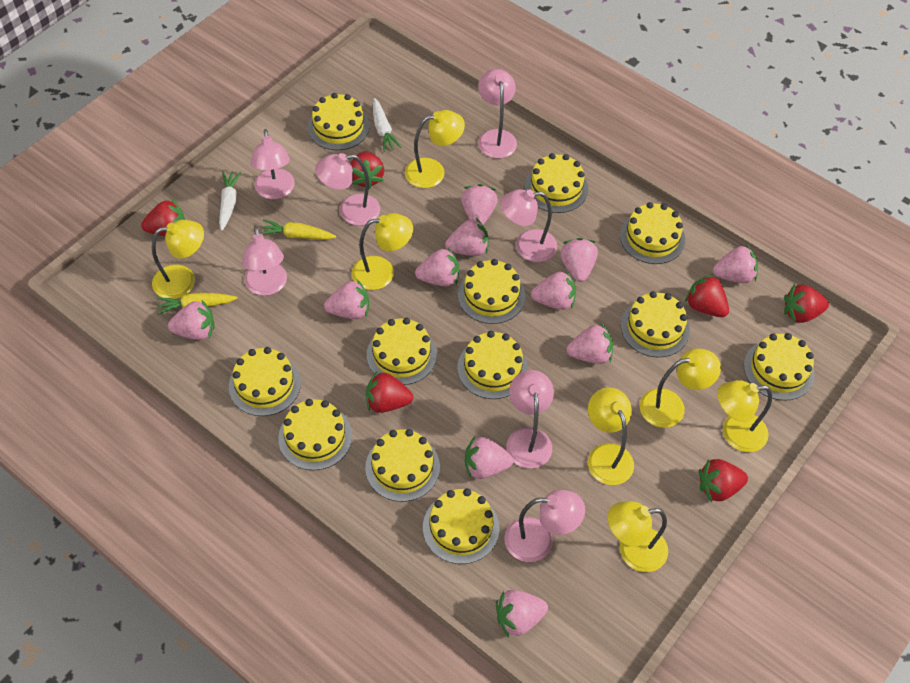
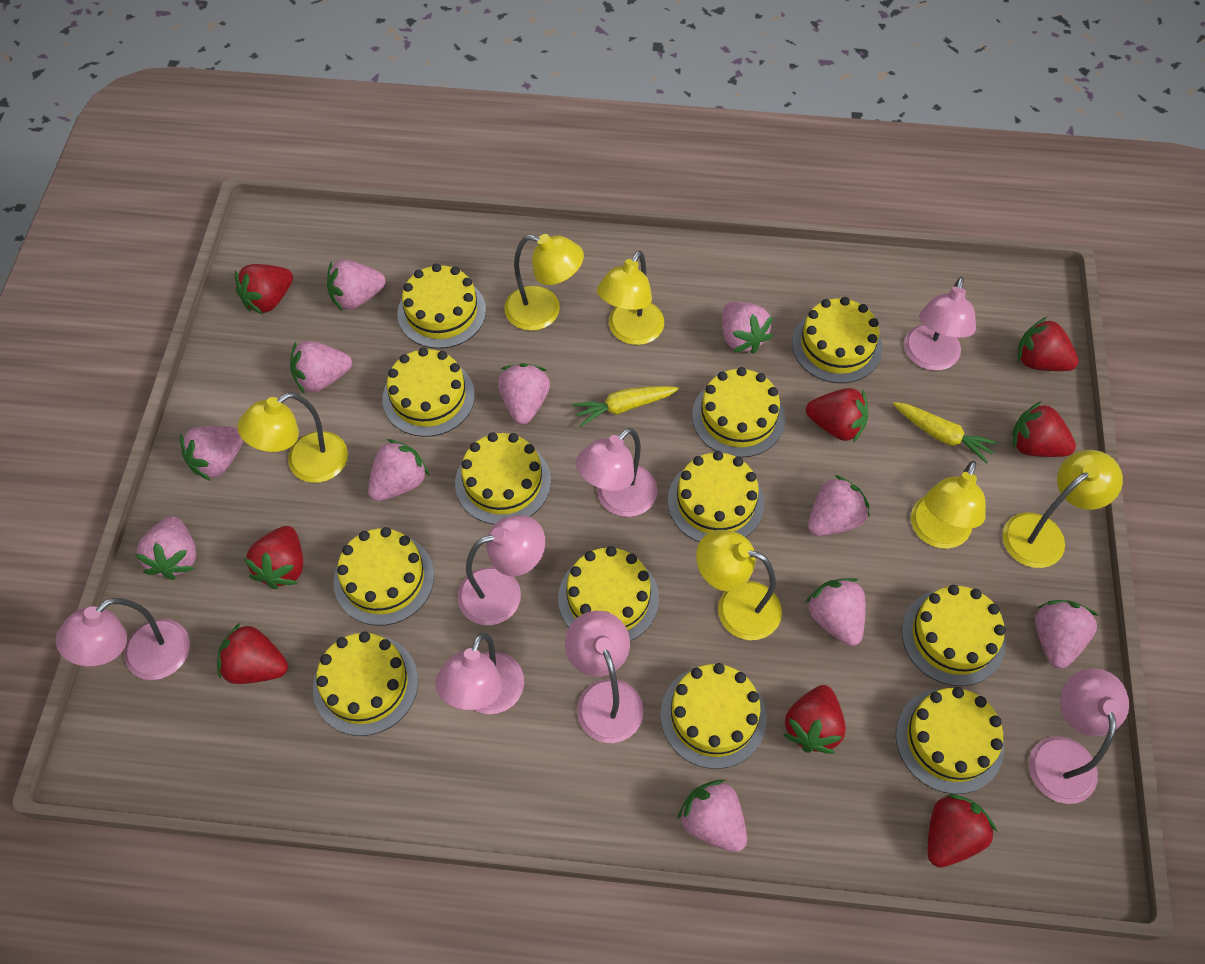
red strawberry: [141,199,185,236] [351,151,384,189] [366,370,413,413] [685,274,729,317] [699,459,748,503] [784,284,829,323] = 6 -> [217,623,288,684] [235,264,293,315] [244,526,303,589] [783,685,846,754] [806,388,868,443] [928,794,997,868] [1012,401,1076,457] [1018,317,1079,371] = 8
white carrot: [219,171,241,231] [373,98,402,152] = 2 -> none = 0
yellow lamp: [152,220,204,299] [352,213,413,290] [405,110,465,188] [588,387,634,485] [608,501,668,572] [640,348,721,428] [717,380,772,452] = 7 -> [237,392,348,483] [504,234,584,331] [597,250,664,345] [696,530,782,640] [911,461,986,549] [1002,450,1123,568] = 6

